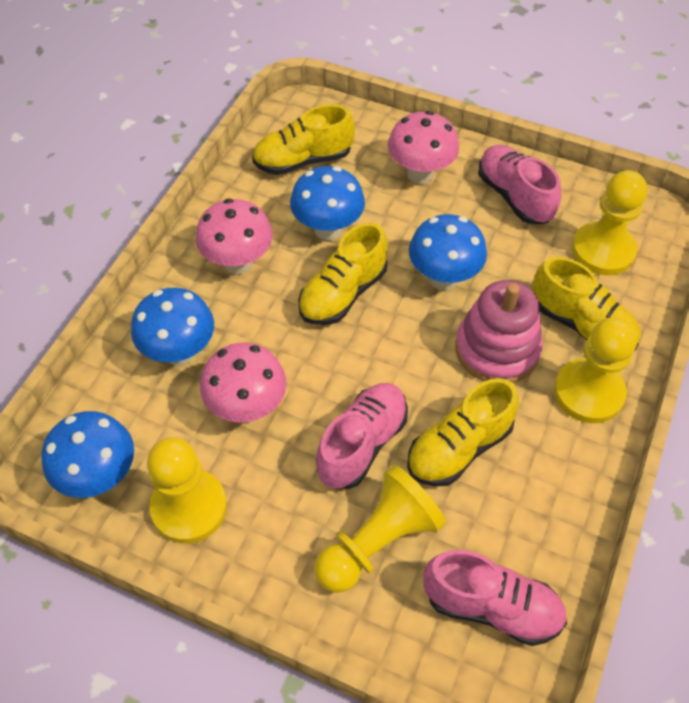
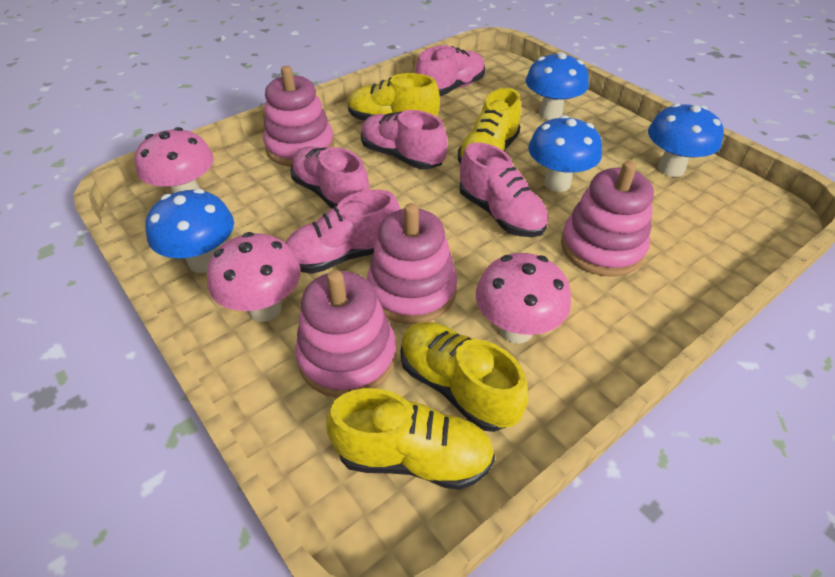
pink shoe: [316,383,408,489] [423,550,567,646] [478,145,561,224] = 3 -> [285,189,401,274] [290,146,370,208] [361,110,447,170] [415,45,485,96] [460,143,549,237] = 5
pink stacking toy: [455,280,543,383] = 1 -> [263,66,334,167] [295,270,396,398] [367,203,457,324] [561,161,654,276] = 4
yellow pawn: [147,437,227,543] [314,465,446,593] [554,317,637,423] [572,170,648,275] = 4 -> none = 0

